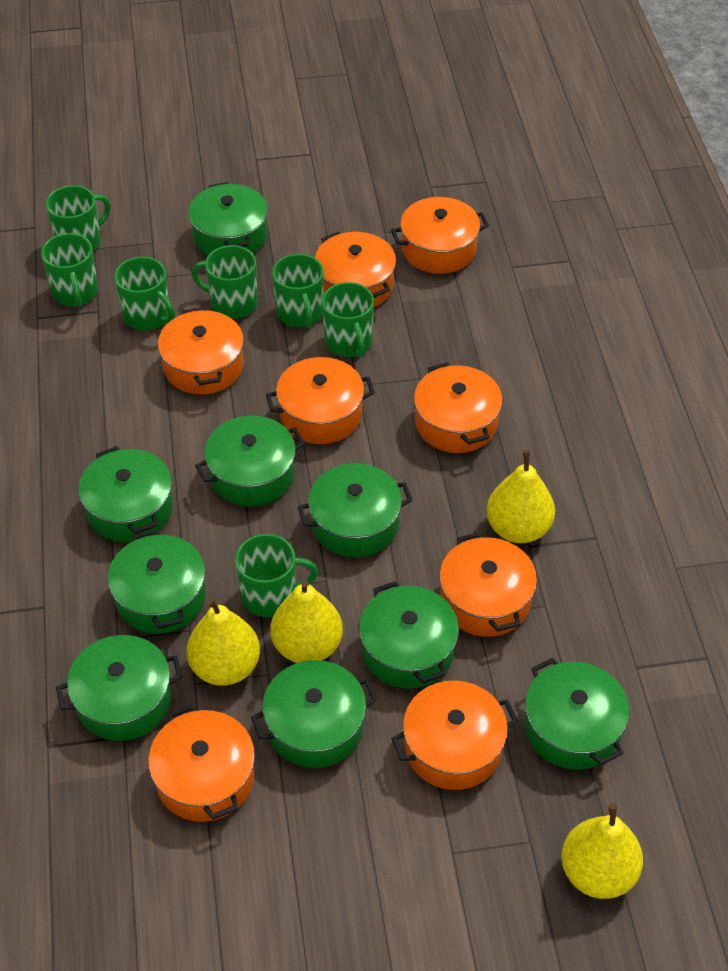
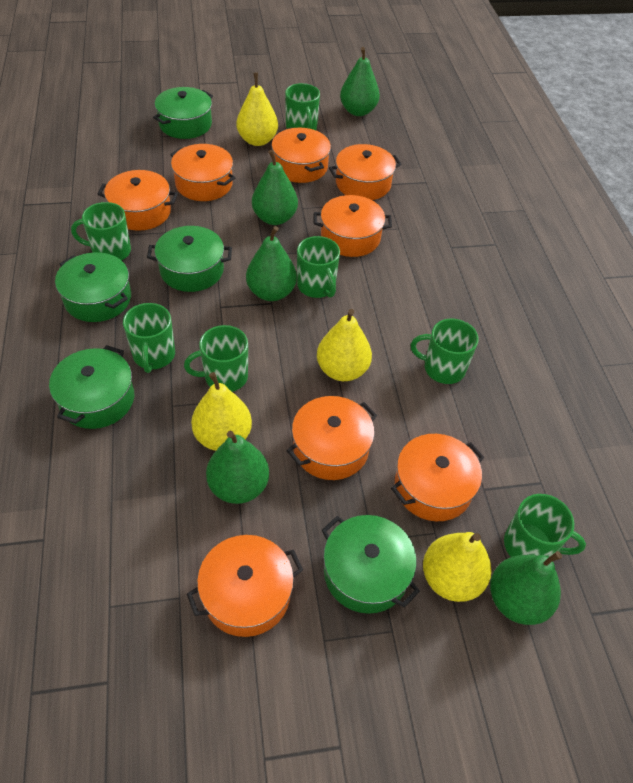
green pear: none = 0 -> [206,431,269,504] [246,226,297,301] [252,150,298,225] [340,47,380,116] [490,551,562,625] = 5
green pot: [56,635,183,741] [79,446,173,542] [108,530,206,634] [188,182,268,255] [195,416,305,507] [251,660,378,768] [298,463,413,557] [359,581,459,689] [524,657,629,770] = 9 -> [49,345,134,429] [55,252,131,322] [147,226,232,292] [153,87,213,139] [322,515,420,614] = 5

